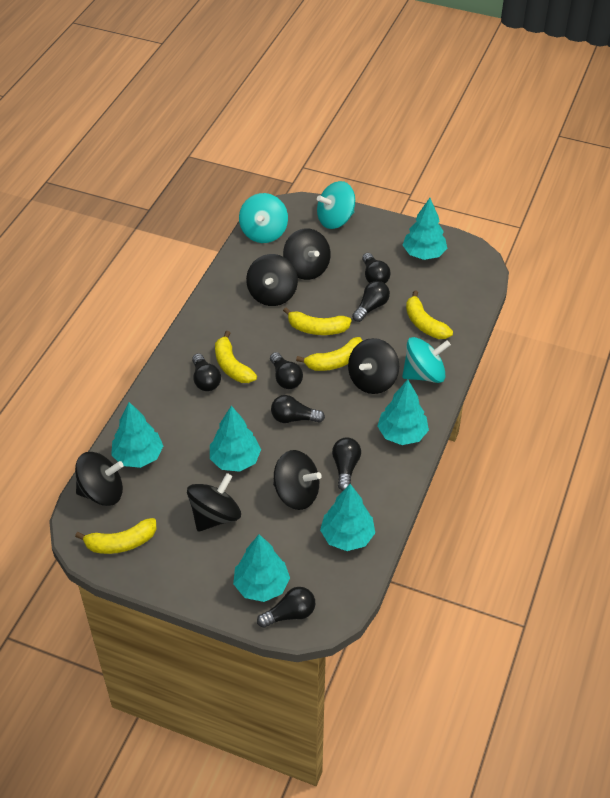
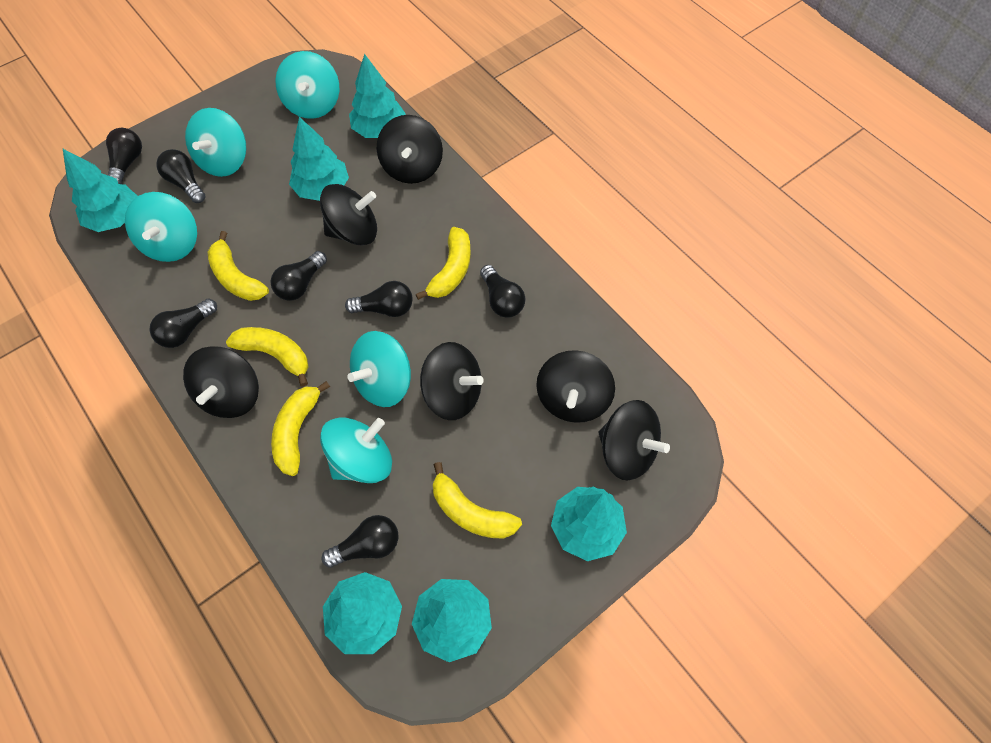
turquoise spinning top: [239,193,288,243] [317,181,355,229] [402,337,451,383] = 3 -> [125,192,197,262] [185,108,246,177] [275,51,339,119] [320,417,392,483] [347,331,411,407] = 5

